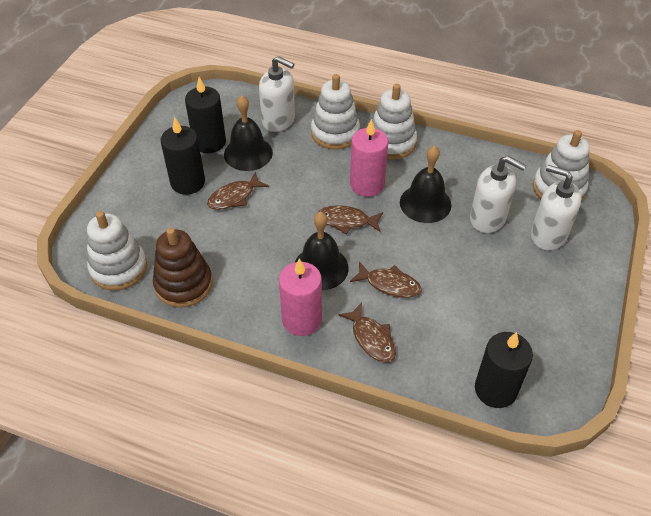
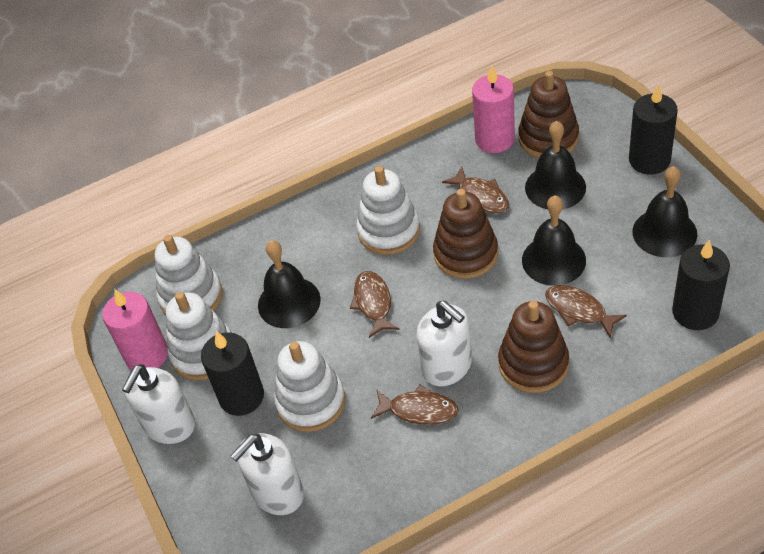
black bell: [224,95,273,171] [295,212,349,290] [400,146,452,223] = 3 -> [258,241,321,328] [522,195,586,286] [525,121,586,210] [632,166,697,257] = 4
brown stacking toy: [153,227,212,308] = 1 -> [433,189,498,279] [498,301,569,393] [518,71,579,158] = 3

